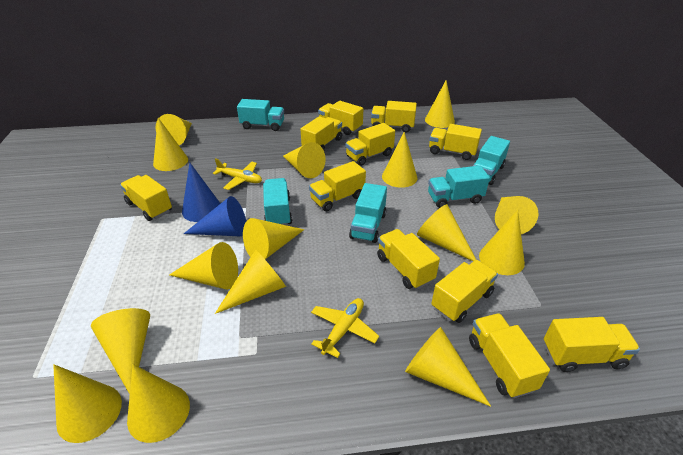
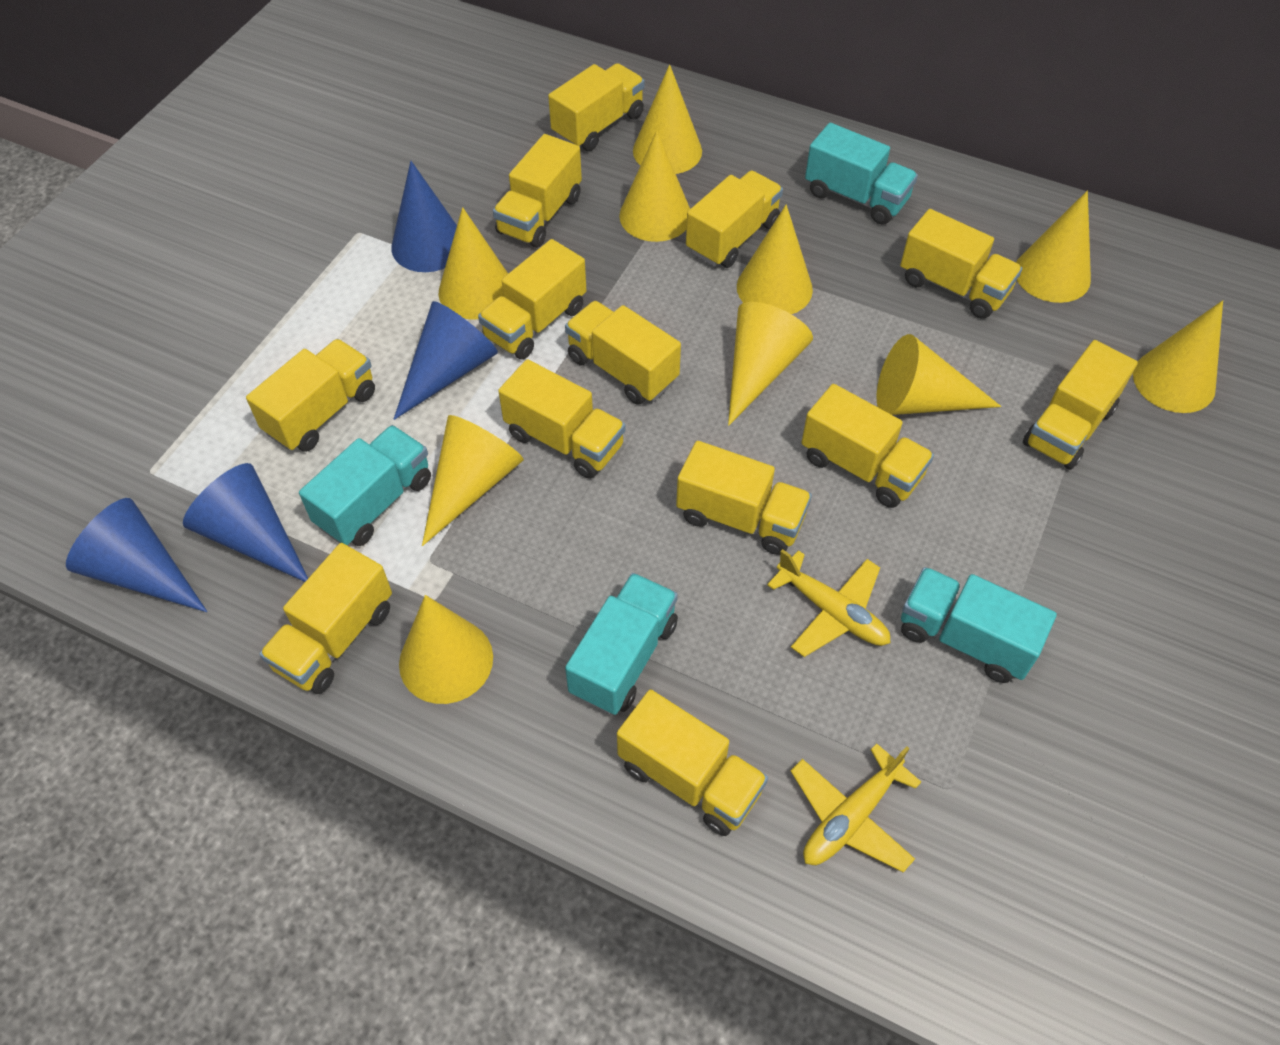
blue cone: [182,162,221,222] [184,196,246,237] = 2 -> [66,498,207,612] [183,463,308,582] [391,161,457,272] [393,301,498,420] = 4
turquoise truck: [237,99,284,131] [263,178,293,225] [349,183,387,243] [428,166,490,208] [473,136,510,185] = 5 -> [299,425,431,546] [565,573,678,715] [805,123,918,224] [901,567,1057,683] = 4
yellow cone: [53,364,122,443] [91,308,150,394] [127,364,190,443] [153,118,188,171] [155,114,192,145] [169,242,238,289] [215,250,286,314] [243,218,305,259] [283,142,326,178] [382,132,417,188] [405,327,491,407] [417,204,476,261] [425,80,455,128] [479,210,525,275] [495,196,538,234] = 15 -> [399,595,493,704] [422,415,524,546] [439,207,508,320] [619,130,690,242] [633,64,702,174] [728,302,813,426] [737,204,813,314] [877,334,1001,415] [1016,191,1091,303] [1133,300,1223,413] = 10
yellow truck: [120,175,172,221] [300,116,342,150] [309,161,366,211] [318,101,363,135] [345,123,395,166] [371,101,417,133] [377,229,440,289] [429,124,482,160] [431,260,498,323] [469,313,550,398] [544,317,640,372] = 11 -> [246,339,375,452] [259,543,392,694] [478,239,586,359] [493,134,582,248] [498,359,625,479] [548,63,645,151] [565,301,681,405] [617,689,768,836] [676,441,812,555] [686,171,783,268] [801,384,934,508] [900,209,1022,319] [1023,340,1138,470] = 13

